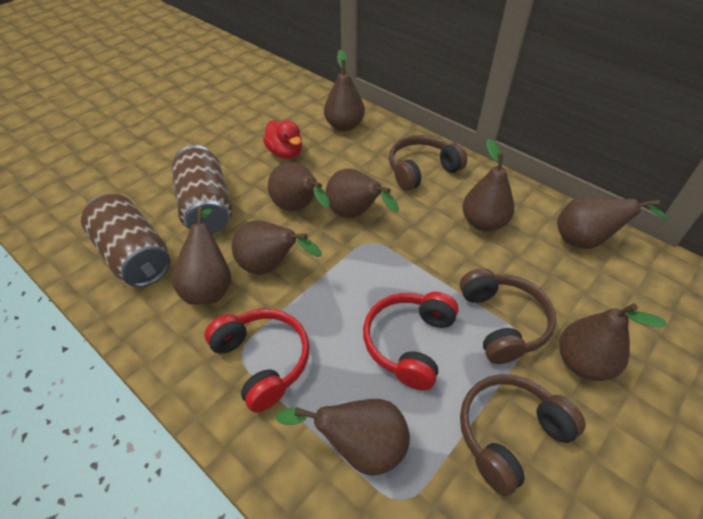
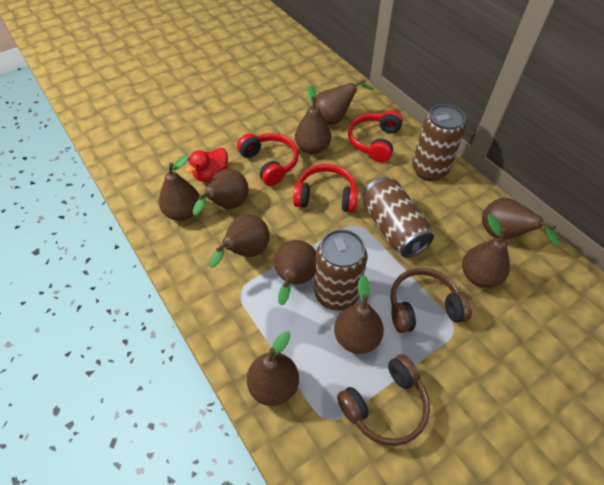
brown can: [81,194,170,287] [171,145,232,234] = 2 -> [314,229,367,311] [363,177,434,257] [412,104,466,181] = 3
brown headphones: [389,135,467,191] [460,268,556,364] [460,374,586,496] = 3 -> [337,354,430,446] [390,268,472,333] = 2
brown pear: [171,206,232,305] [232,220,322,275] [268,162,330,211] [276,399,410,476] [324,49,365,131] [326,169,399,218] [462,139,515,232] [557,198,669,249] [559,303,667,381] = 9 -> [159,155,200,221] [193,169,248,215] [209,214,269,268] [247,331,299,406] [274,240,316,305] [295,85,331,154] [315,79,374,125] [334,275,384,354] [462,214,510,288] [482,198,560,246] = 10
red headphones: [204,309,310,413] [363,292,459,390] = 2 -> [237,133,299,186] [293,164,358,212] [348,110,403,163] = 3

